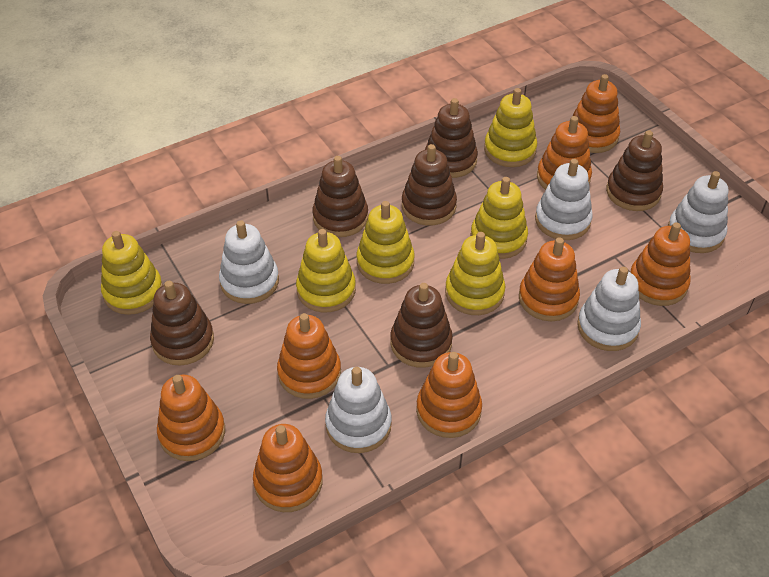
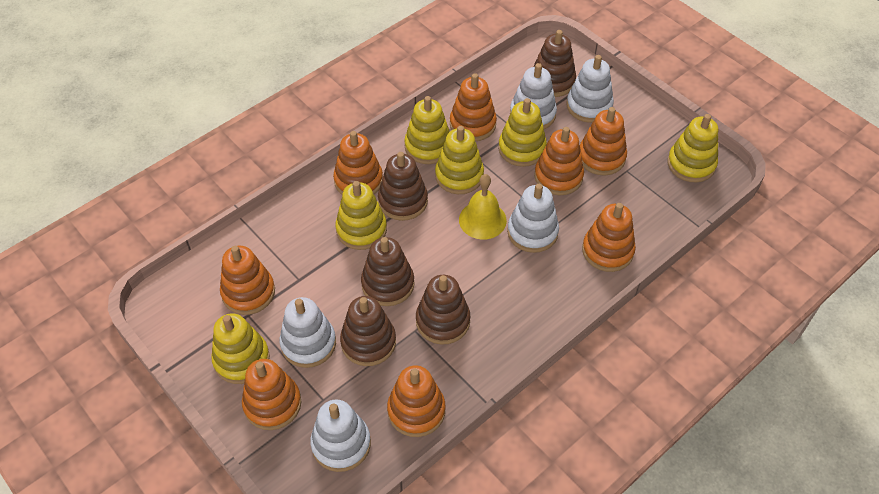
brown stacking toy: [150,281,214,366] [312,156,368,237] [390,283,453,368] [402,144,457,225] [425,98,478,178] [606,130,663,211] = 6 -> [340,296,396,366] [361,237,415,306] [378,152,428,221] [416,275,470,345] [533,30,576,97] = 5
yellow bell: none = 0 -> [459,174,507,240] = 1

